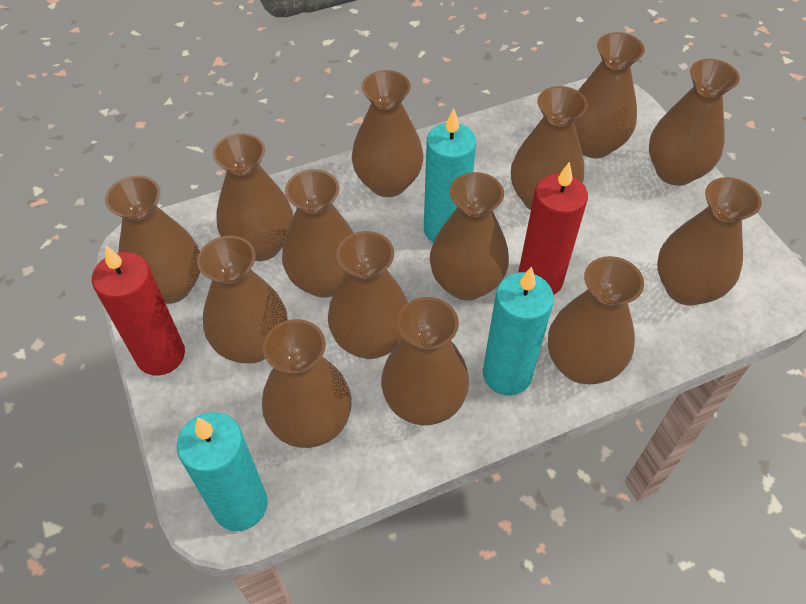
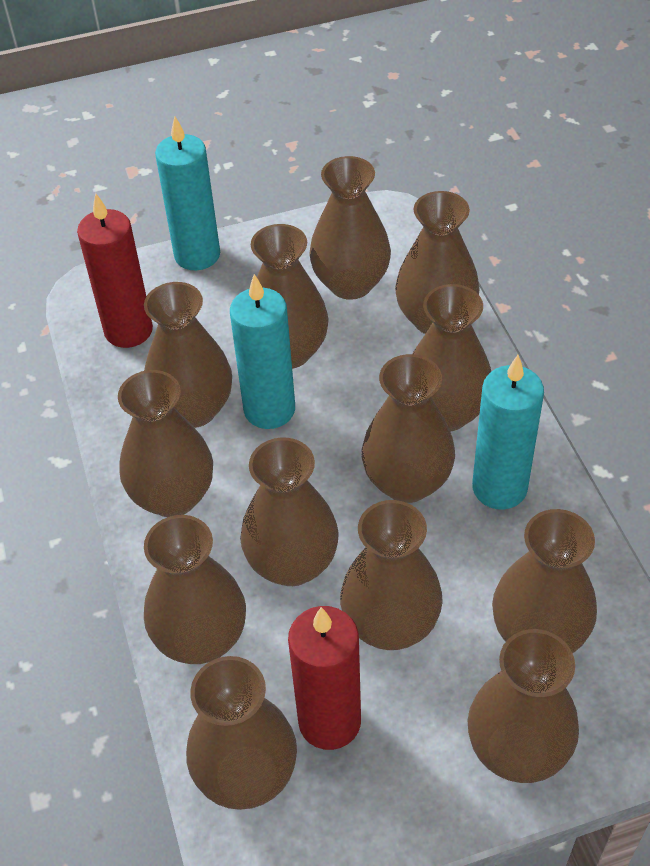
brown vase: [105,175,200,304] [197,235,288,364] [212,133,294,261] [262,319,352,448] [282,169,354,298] [328,231,408,359] [352,70,424,197] [381,297,469,425] [430,172,509,301] [511,86,588,210] [548,256,644,384] [574,32,645,158] [649,59,740,186] [657,177,762,306] = 14 -> [118,370,213,517] [144,282,232,428] [144,515,246,664] [186,656,297,810] [240,437,339,586] [251,224,329,369] [309,156,391,300] [340,500,443,650] [362,354,455,503] [395,191,480,334] [412,284,491,431] [468,629,579,783] [492,509,597,653] = 13

